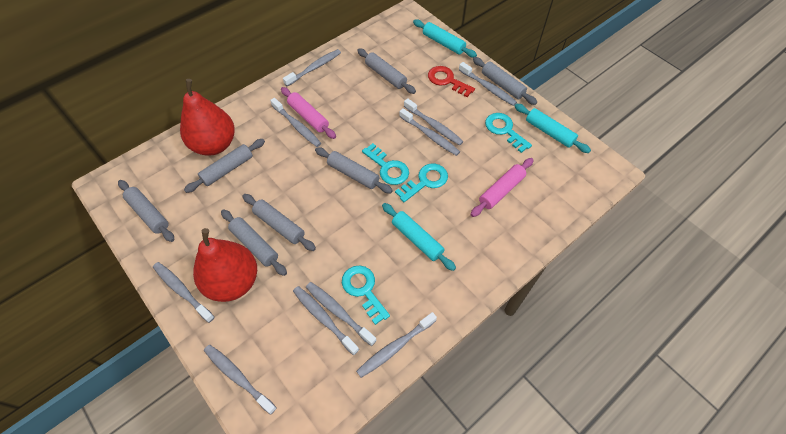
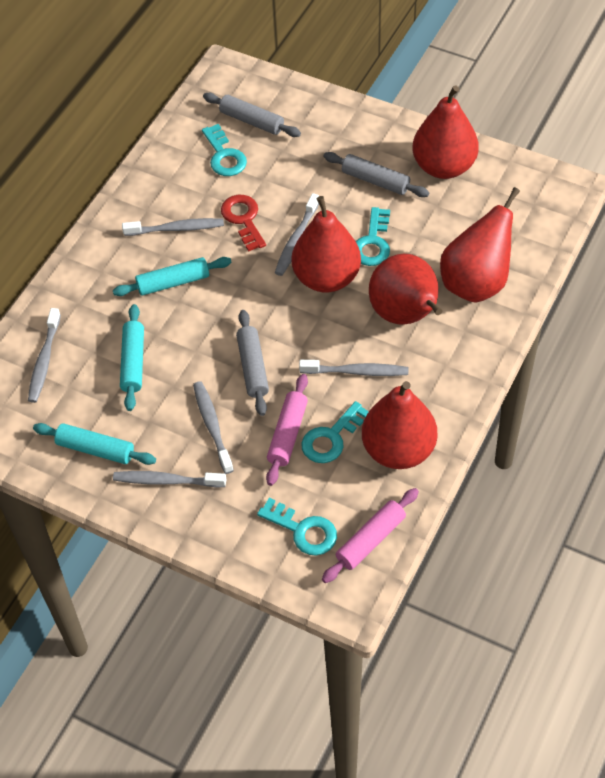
grey rolling pin: [118,180,174,242] [184,139,265,193] [221,209,287,276] [242,194,316,251] [315,147,393,193] [357,48,416,94] [473,57,537,105] = 7 -> [203,93,301,137] [236,310,269,416] [323,152,429,197] = 3
grey toothbrush: [153,262,215,323] [204,345,277,415] [270,98,321,147] [283,49,341,87] [293,286,359,355] [306,282,377,346] [356,312,437,378] [399,108,460,156] [404,98,463,145] [459,62,517,106] = 10 -> [28,308,61,403] [113,471,226,487] [122,218,224,236] [193,381,234,474] [275,193,319,276] [299,360,408,376] = 6
red pear: [180,79,235,156] [193,228,257,302] = 2 -> [292,196,361,292] [362,381,437,469] [369,254,442,325] [413,85,479,179] [440,187,520,303] = 5

